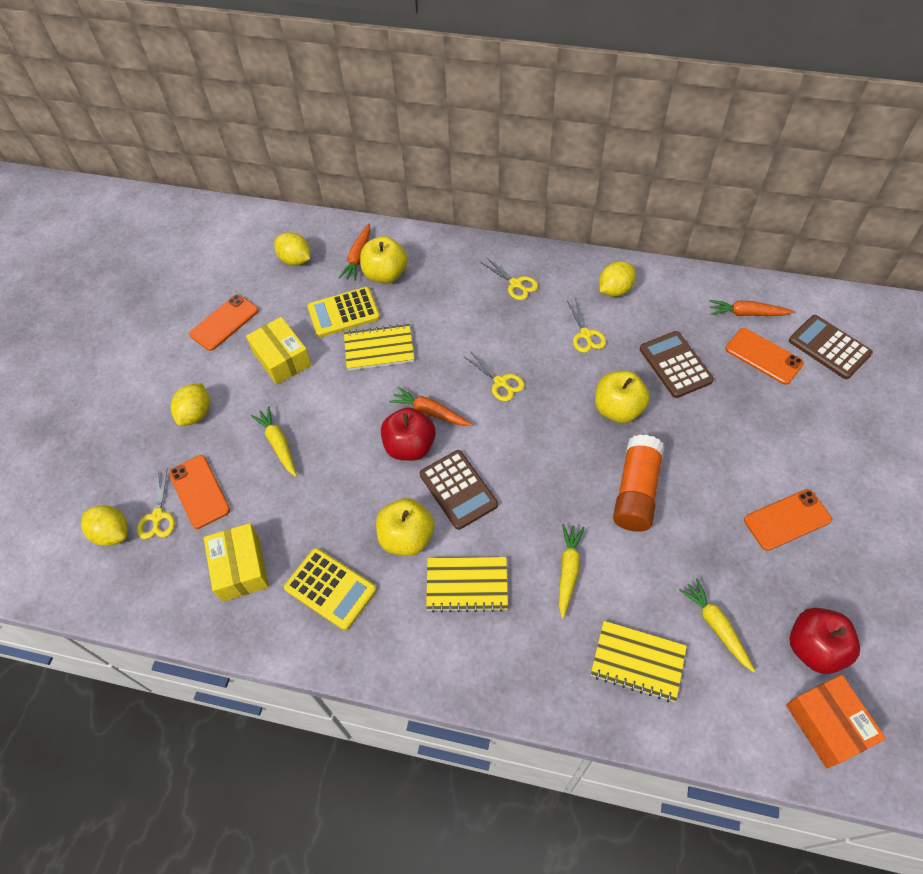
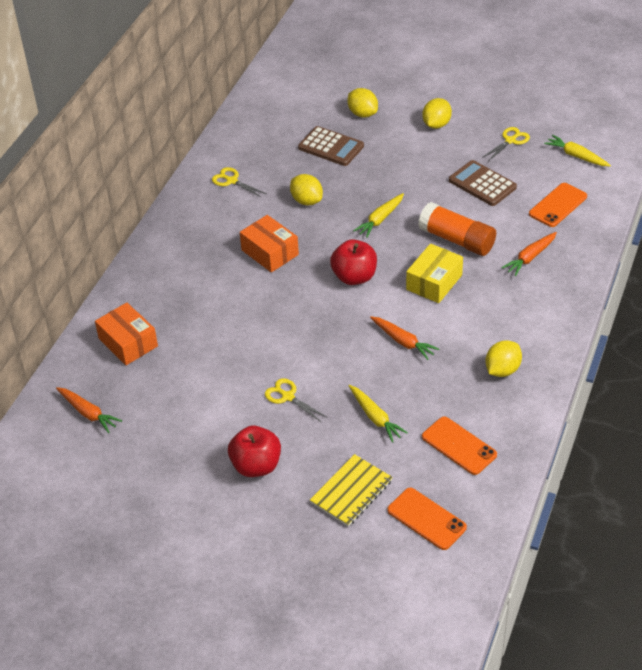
brown calculator: [420,450,498,530] [640,331,714,398] [789,315,873,379] = 3 -> [298,126,364,166] [449,160,517,206] = 2
orange box: [786,674,886,768] = 1 -> [95,302,158,365] [240,215,299,273] = 2
orange phone: [169,455,230,529] [189,294,259,351] [725,328,804,385] [744,489,832,551] = 4 -> [387,488,467,550] [422,417,497,475] [529,183,587,227] = 3
yellow apple: [360,236,408,284] [376,498,435,556] [595,371,650,423] = 3 -> none = 0
yellow box: [204,523,269,602] [246,317,312,385] = 2 -> [406,244,463,303] = 1
yellow calculator: [284,548,377,630] [307,287,380,337] = 2 -> none = 0
yellow notebook: [344,323,414,371] [426,557,508,613] [591,621,687,702] = 3 -> [310,454,393,527] = 1
yellow scissors: [137,470,175,539] [463,351,525,401] [482,257,538,300] [567,298,606,353] = 4 -> [212,167,266,198] [265,378,328,423] [482,127,530,161] = 3

